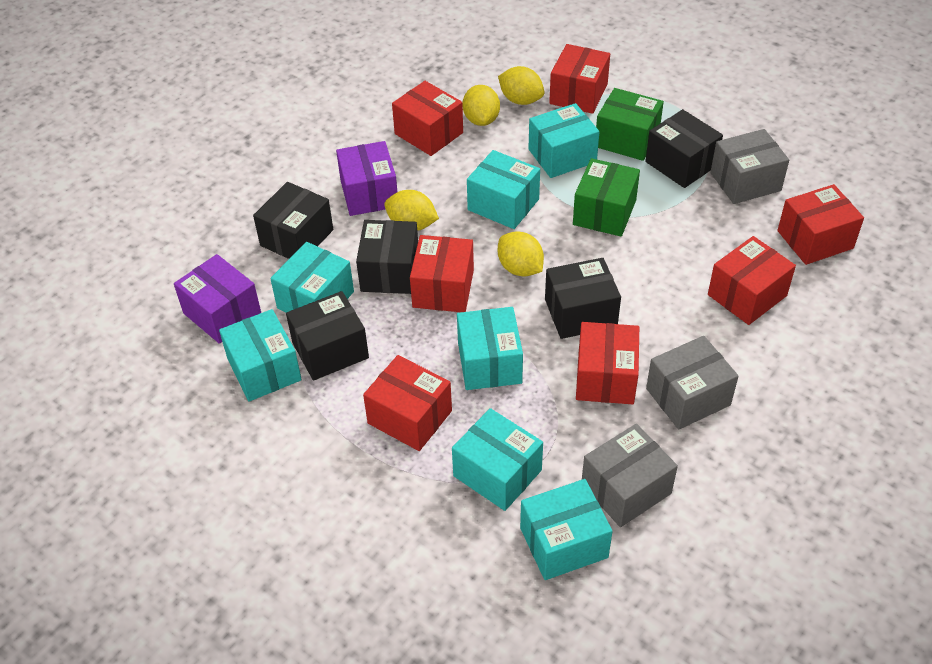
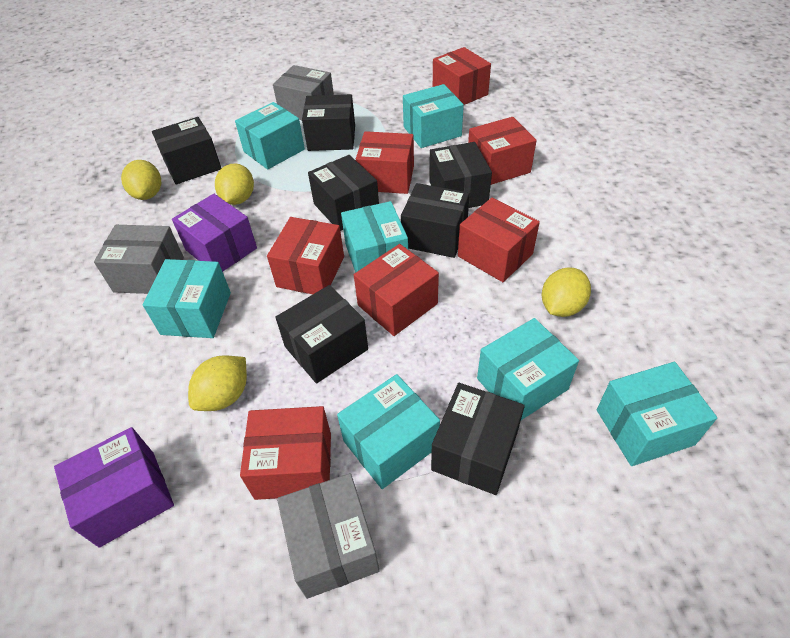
black box: [253,182,333,259] [286,291,369,381] [356,220,418,294] [545,258,621,339] [645,109,723,188] = 5 -> [152,117,221,184] [275,285,368,383] [302,94,355,151] [308,155,379,231] [401,183,470,258] [429,142,492,208] [431,383,525,495] = 7
green box: [573,158,640,237] [596,88,664,161] = 2 -> none = 0

